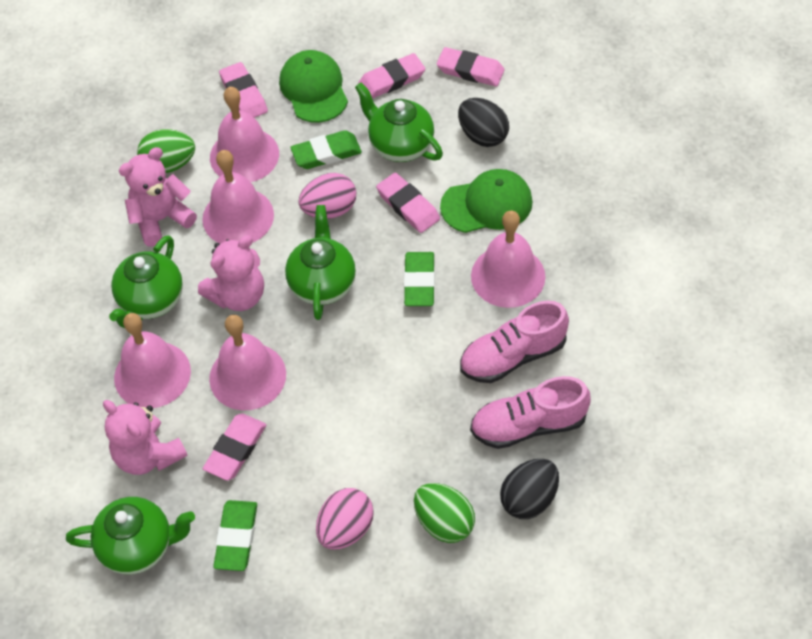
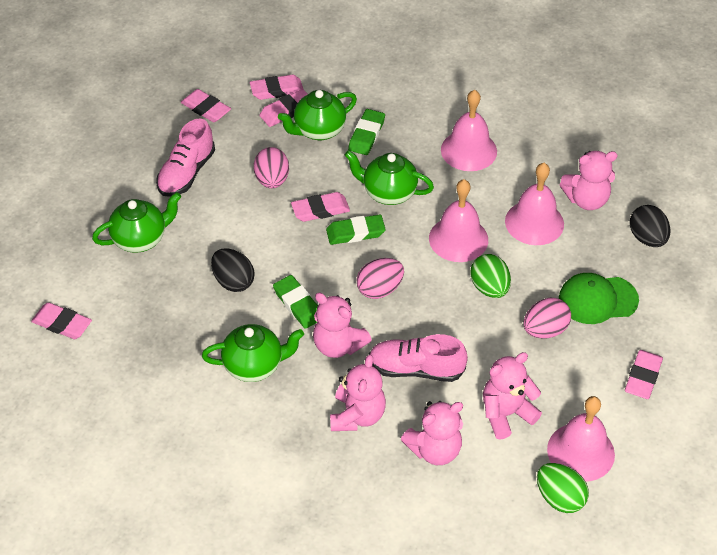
green cap: [279,50,348,123] [440,169,533,233] = 2 -> [559,273,639,324] = 1
pink bell: [114,313,191,408] [202,150,274,244] [209,315,286,410] [210,87,279,182] [471,210,546,308] = 5 -> [429,179,488,262] [441,90,497,171] [505,163,564,245] [547,396,615,482] = 4
pink egg: [298,173,356,219] [316,488,374,550] = 2 -> [254,147,289,188] [357,258,404,299] [523,298,571,339] = 3
pink eraser: [203,413,266,481] [219,62,268,118] [358,53,425,99] [376,172,440,233] [437,47,505,86] = 5 -> [31,302,92,339] [181,89,231,122] [250,75,303,100] [259,89,308,127] [291,192,350,222] [625,350,663,399] = 6
pink teddy bear: [103,400,188,475] [119,147,197,247] [198,235,264,311] = 3 -> [313,293,372,358] [330,355,386,431] [400,401,463,465] [483,352,542,440] [559,151,618,210] = 5

